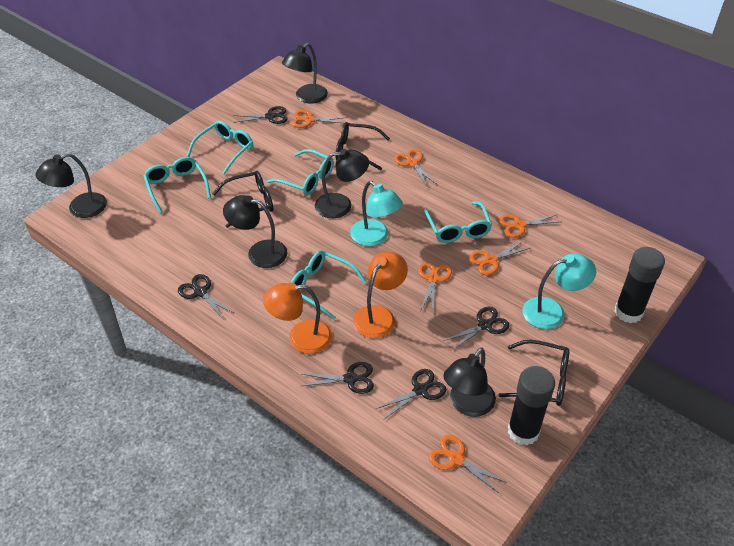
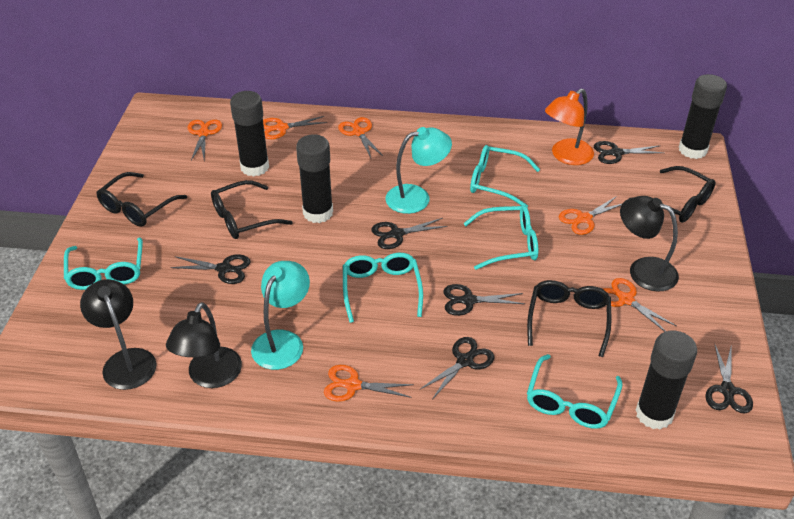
black glasses: [212,171,273,228] [335,122,390,170] [498,340,569,406] = 3 -> [96,172,187,227] [211,180,293,239] [527,280,611,357] [629,166,716,223] = 4
black glue stick: [508,366,555,445] [614,247,665,323] = 2 -> [230,91,269,177] [296,135,333,223] [636,331,697,430] [679,74,727,159] = 4
black lamp: [35,153,107,218] [223,195,287,268] [282,43,328,103] [315,149,369,218] [443,348,496,417] = 5 -> [80,279,157,390] [166,302,242,388] [620,196,679,292] = 3
black scissors: [178,274,234,320] [233,106,288,124] [302,362,374,394] [375,369,447,420] [443,307,510,350] = 5 -> [170,254,250,284] [371,218,448,249] [420,337,494,398] [443,284,525,316] [593,141,663,164] [705,343,753,414] = 6
orange lamp: [263,282,332,354] [353,252,408,338] = 2 -> [545,89,594,165] = 1

